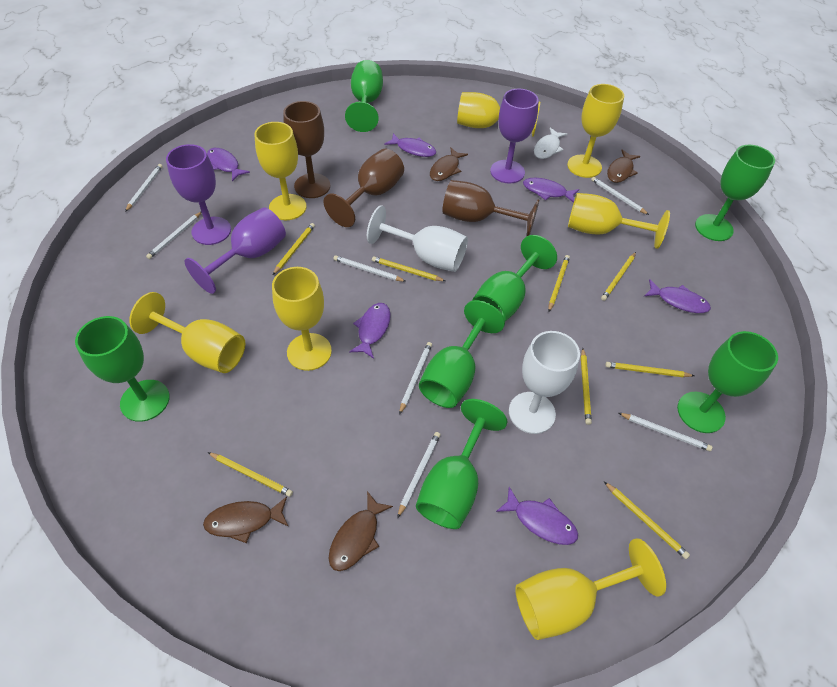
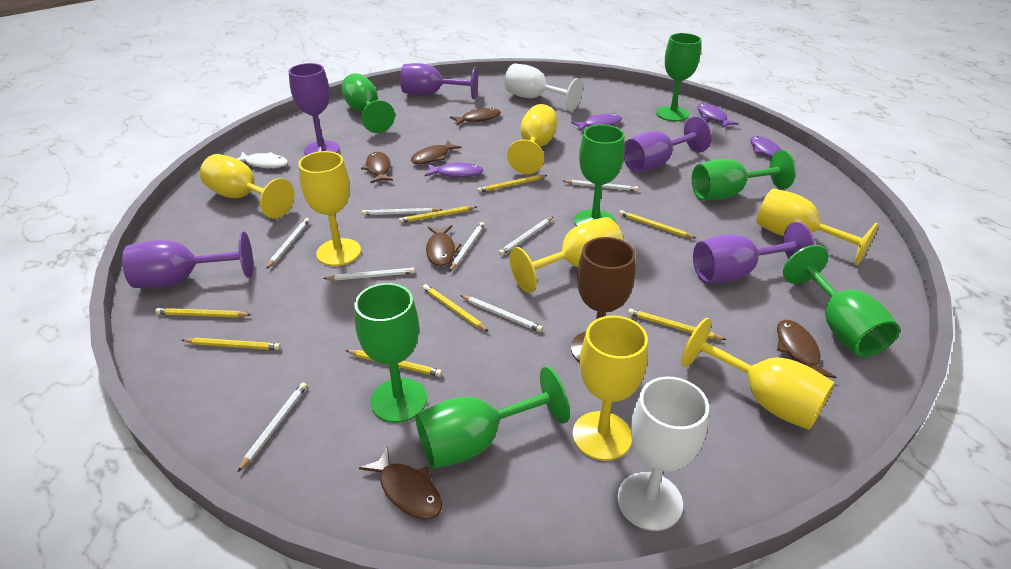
brown fish: [203,497,289,543] [329,491,393,571] [430,148,468,181] [607,149,640,183] = 4 -> [359,446,442,519] [361,152,393,183] [411,140,462,164] [426,225,461,266] [450,108,501,125] [777,320,835,378] = 6
brown goblet: [283,101,330,198] [324,149,404,227] [442,180,539,236] = 3 -> [571,237,636,363] = 1
purple fish: [207,148,250,181] [349,303,391,359] [384,133,436,157] [496,487,578,545] [523,178,579,203] [644,279,711,313] = 6 -> [425,161,483,177] [571,113,622,131] [697,103,739,128] [750,136,795,162] = 4
purple goblet: [166,144,231,245] [185,207,286,294] [490,89,539,184] = 3 -> [122,232,253,288] [289,63,340,155] [400,63,478,100] [624,116,712,173] [693,222,815,283] = 5
white pencil: [125,164,163,212] [146,212,202,259] [334,255,406,282] [397,432,441,518] [399,342,432,415] [591,177,649,215] [619,413,712,451] = 7 -> [237,383,307,473] [266,218,310,269] [323,268,415,280] [362,208,442,215] [449,222,485,272] [460,295,543,332] [499,217,553,256] [563,180,639,191] = 8

